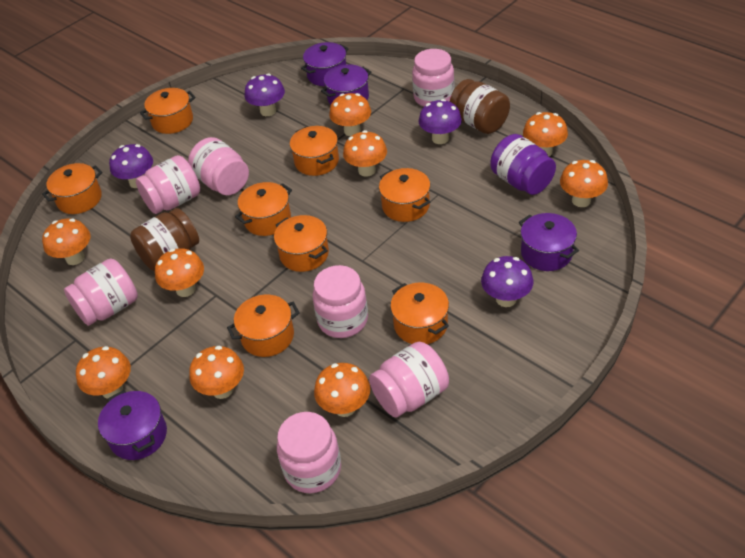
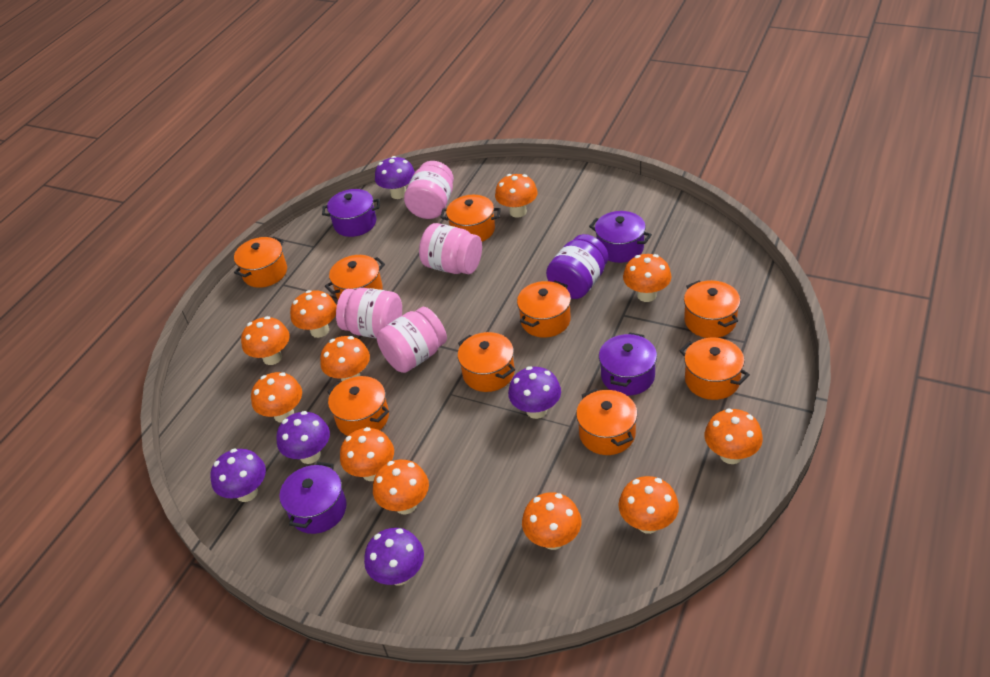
brown jar: [130,208,199,271] [450,79,510,134] = 2 -> none = 0
orange mushroom: [42,218,91,265] [76,346,131,399] [155,248,204,297] [189,346,244,399] [314,363,370,417] [329,93,371,136] [343,130,387,177] [523,112,568,156] [560,160,608,207] = 9 -> [241,316,290,365] [251,372,302,423] [290,290,337,338] [320,336,370,381] [340,427,394,481] [373,460,429,514] [495,174,538,218] [522,492,581,550] [618,476,679,534] [623,254,671,302] [705,409,763,464] = 11
orange pot: [42,163,103,214] [140,88,196,134] [227,295,300,357] [235,182,292,236] [274,215,329,272] [290,126,339,176] [379,168,430,222] [390,283,449,344] = 8 -> [234,236,287,288] [325,255,385,299] [327,376,389,436] [440,195,501,242] [458,332,515,392] [517,281,571,338] [576,389,638,455] [680,338,750,400] [684,280,740,338] = 9
pink jar: [64,259,138,326] [136,155,200,214] [188,137,249,195] [277,412,341,493] [313,265,368,338] [369,342,449,417] [412,49,455,107] = 7 -> [336,288,402,338] [377,307,447,373] [404,161,454,219] [419,223,482,274] = 4
purple mushroom: [109,144,153,188] [244,73,285,116] [419,99,462,144] [481,256,534,307] = 4 -> [210,449,266,502] [276,411,330,464] [364,528,424,585] [375,156,415,199] [508,366,561,419] = 5

